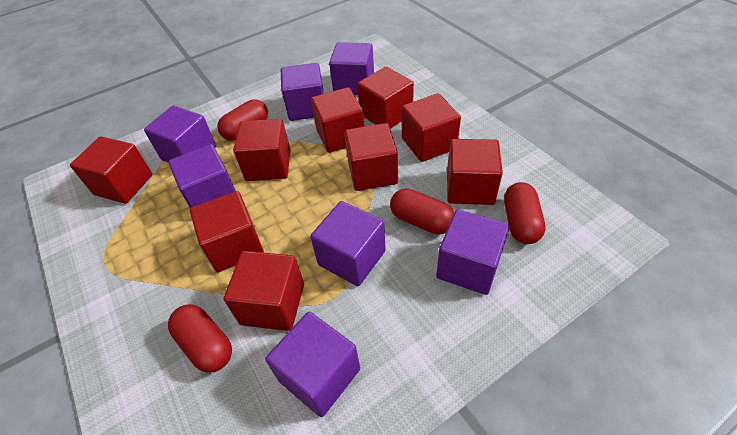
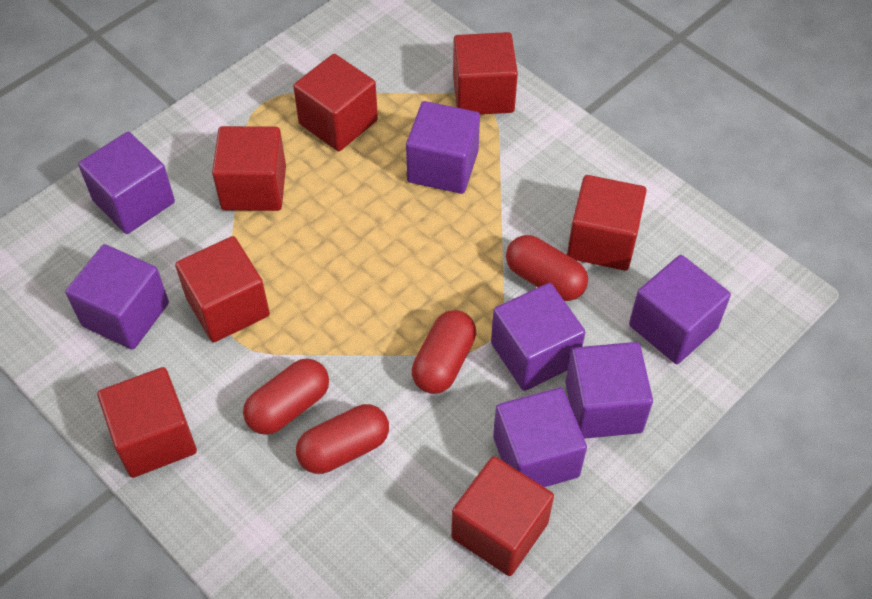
red cube: [70,136,152,204] [190,191,264,272] [224,251,304,331] [233,119,291,181] [311,87,365,153] [344,123,398,191] [357,67,414,129] [402,93,461,162] [447,139,503,205] = 9 -> [97,367,197,478] [175,236,270,342] [212,126,286,211] [293,54,378,151] [451,456,554,576] [453,32,518,115] [567,175,647,271] = 7

